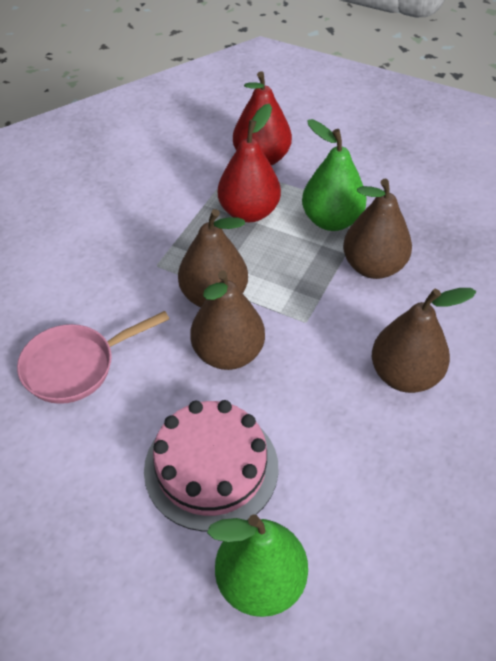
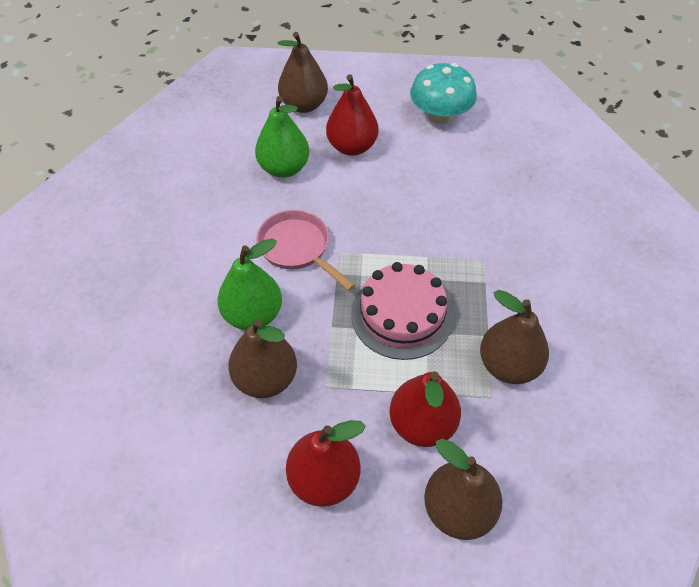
red pear: [218,104,281,222] [233,71,292,165] = 2 -> [286,420,366,507] [326,74,379,156] [390,371,461,447] = 3
turquoise mushroom: none = 0 -> [410,63,477,124] = 1

